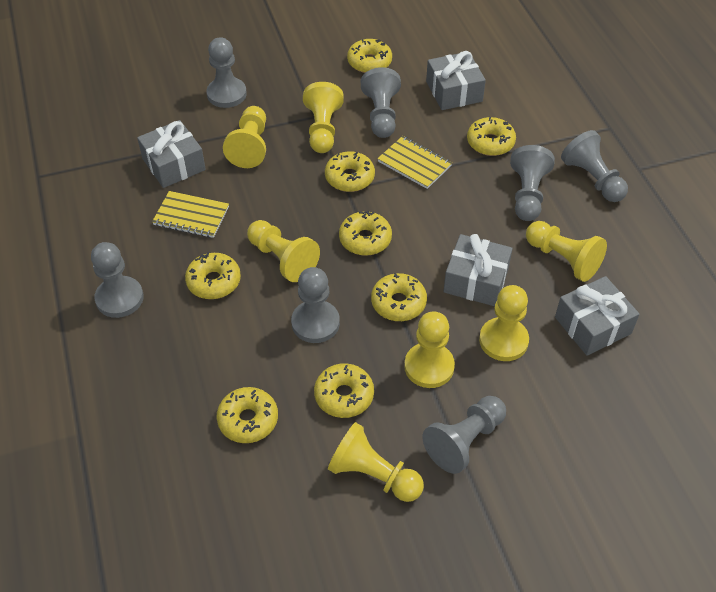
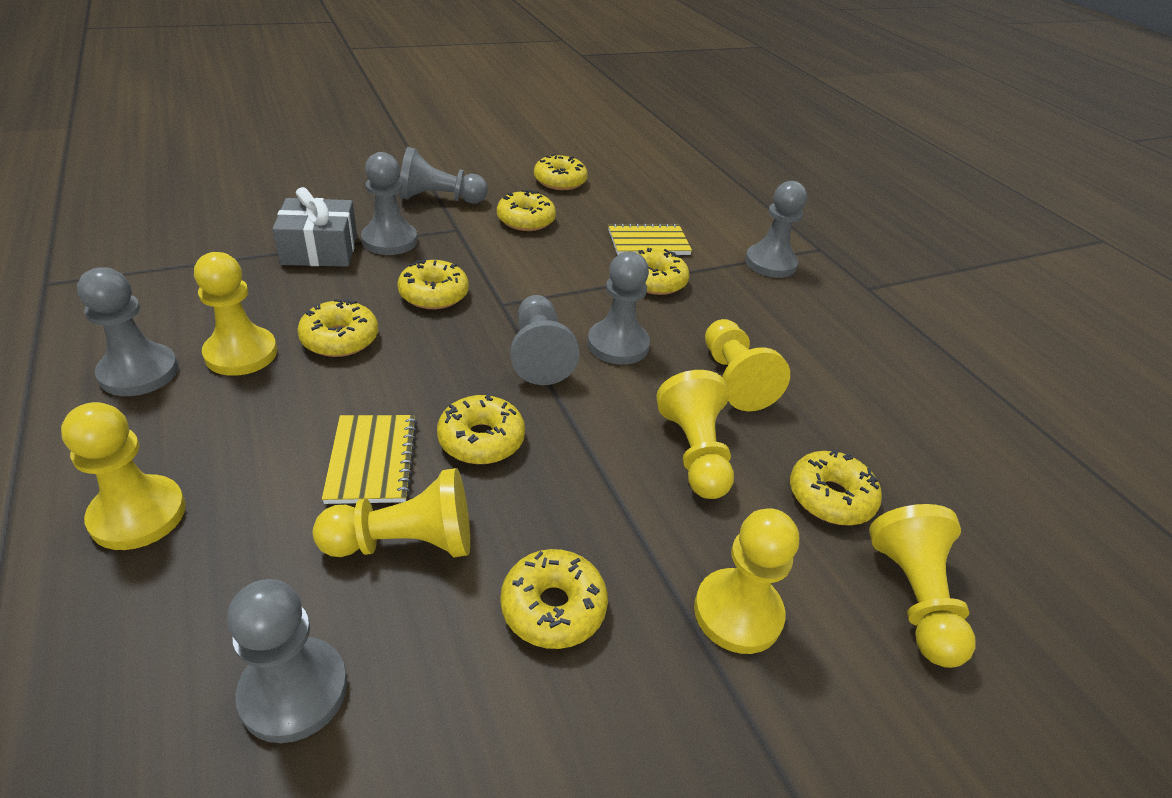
grey gift: [137,120,206,188] [426,51,486,110] [443,234,513,306] [555,276,639,356] = 4 -> [272,187,357,267] = 1

